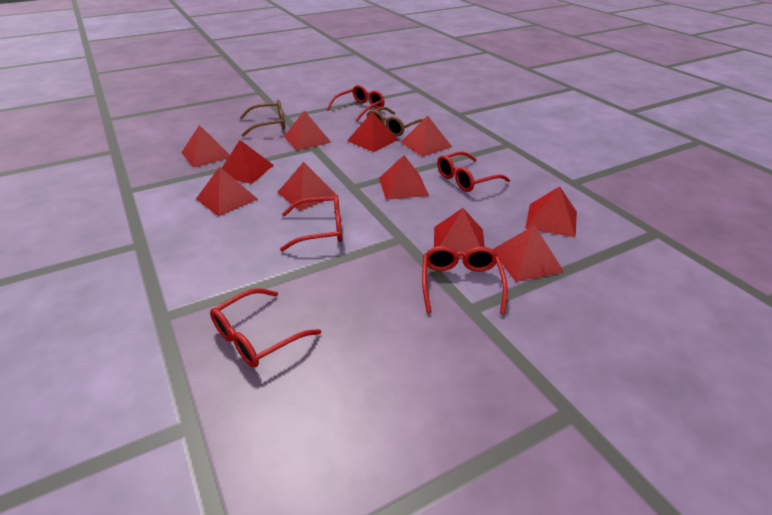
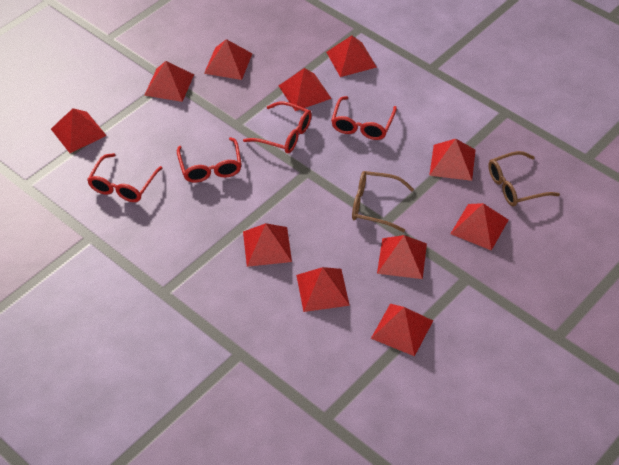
red glasses: [210,288,321,367] [280,194,342,251] [327,85,385,122] [422,246,508,314] [437,151,510,192] = 5 -> [87,153,162,202] [177,137,242,183] [243,101,312,153] [331,96,397,140] = 4

